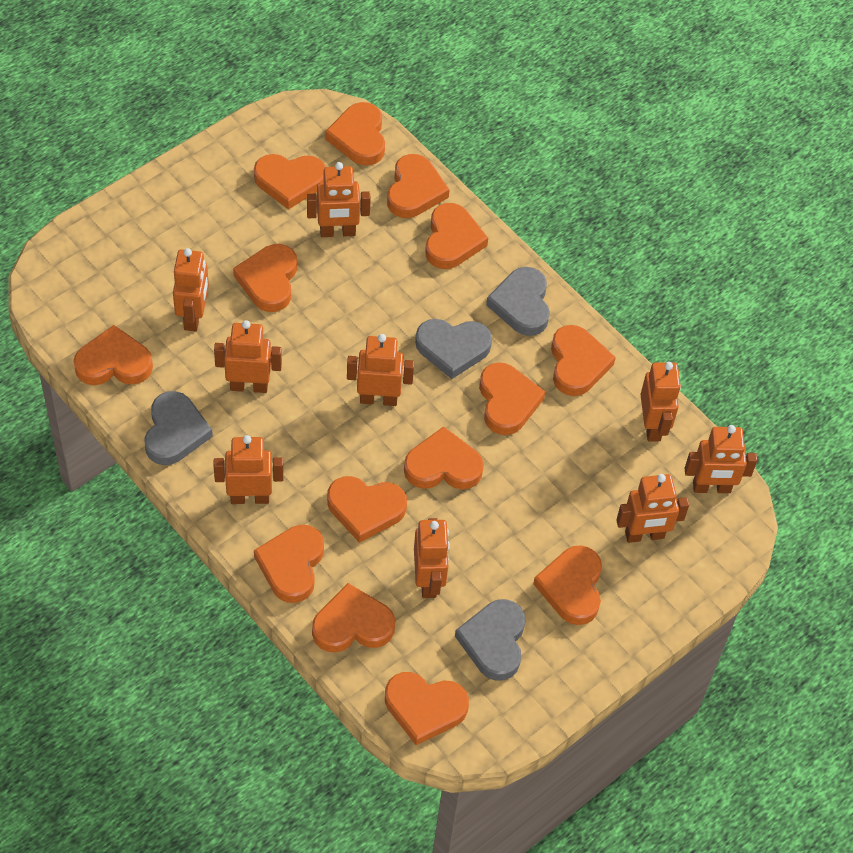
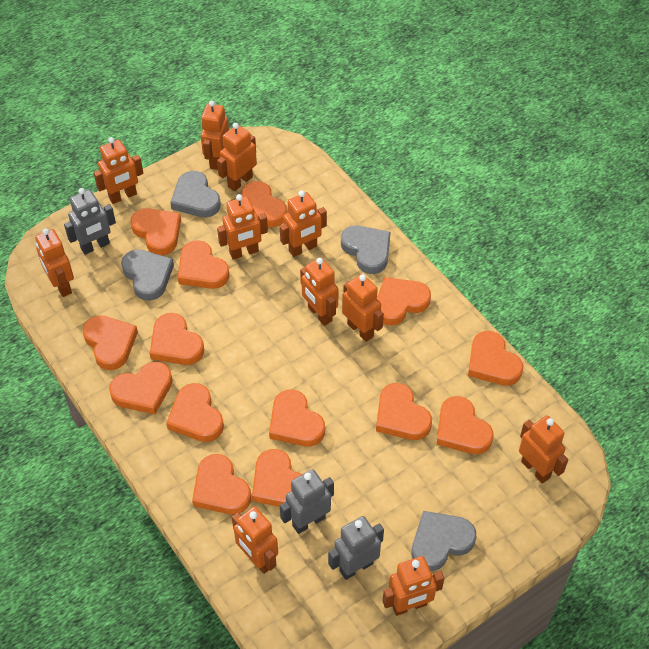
grey robot: none = 0 -> [64,188,116,255] [280,469,334,534] [328,516,384,580] = 3
orange robot: [173,248,209,331] [214,320,282,393] [214,435,283,504] [307,162,371,237] [347,334,414,406] [414,518,450,598] [616,474,689,543] [640,362,681,442] [685,425,757,493] = 9 -> [35,228,74,297] [94,137,143,204] [201,100,229,170] [217,123,257,191] [217,194,268,260] [232,507,278,574] [280,191,327,257] [300,258,339,326] [342,274,384,342] [383,556,444,616] [519,415,568,484] = 11

